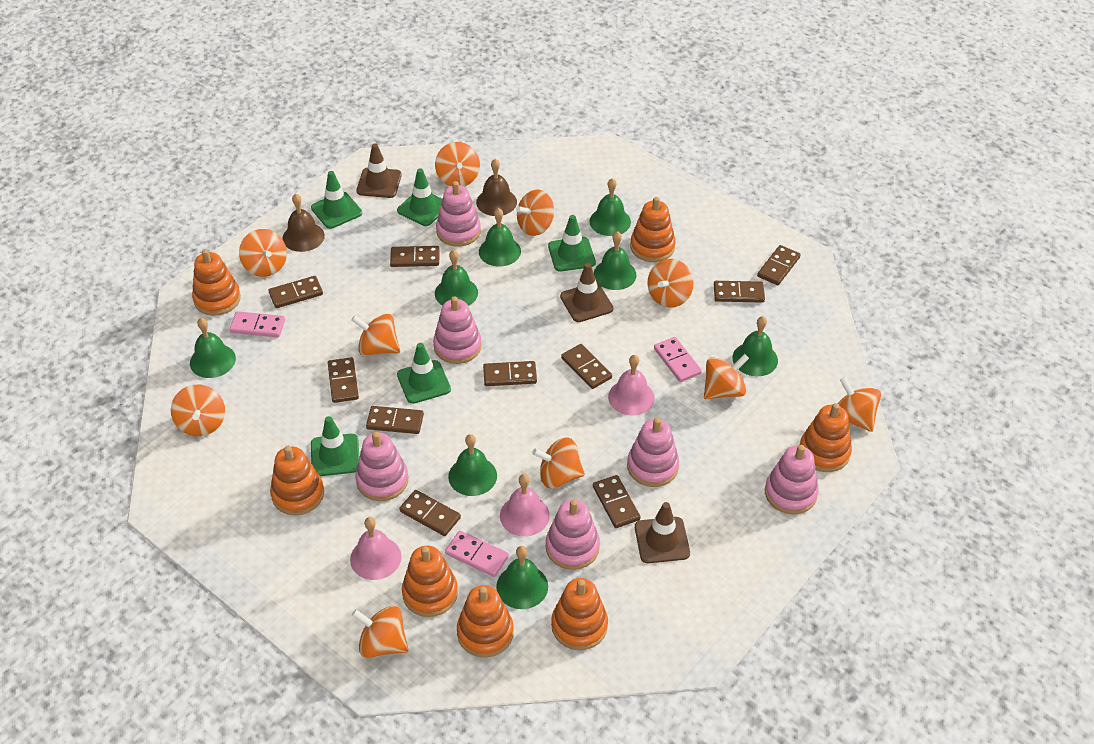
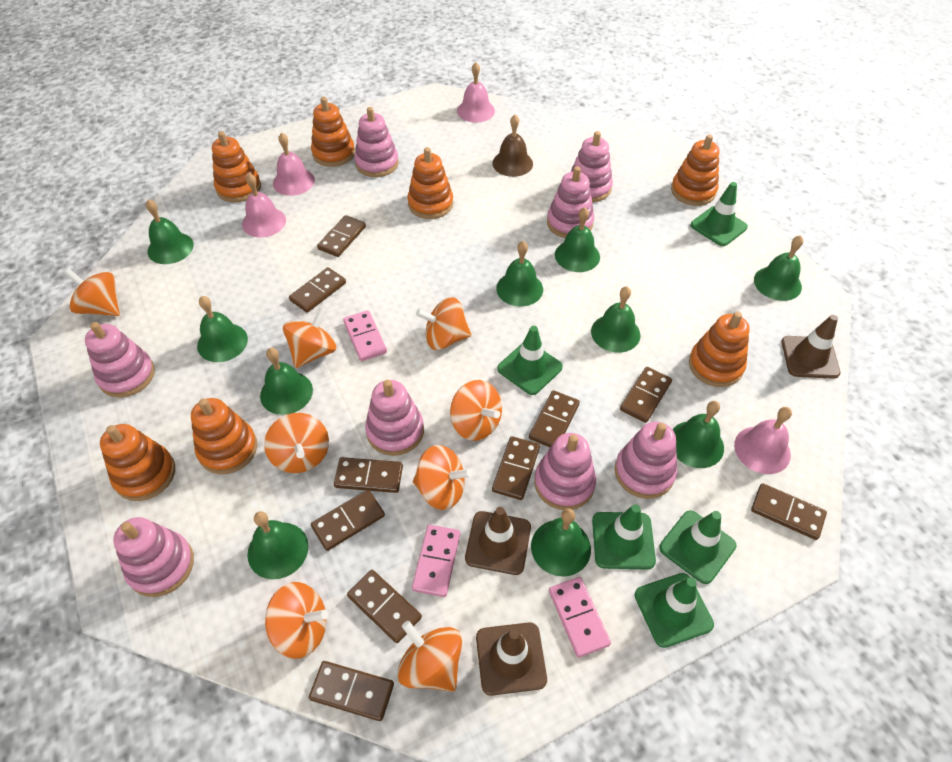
brown bell: [283,194,325,252] [476,159,517,216] = 2 -> [492,114,533,177] = 1
green bell: [190,318,236,378] [435,250,478,306] [448,434,497,496] [479,208,521,267] [496,546,548,609] [589,178,631,236] [594,231,636,290] [732,316,778,376] = 8 -> [146,199,194,264] [197,296,248,362] [247,511,308,579] [260,348,313,415] [496,241,543,306] [531,508,591,577] [555,207,600,272] [591,286,641,353] [672,401,724,468] [754,235,804,301] = 10
orange spinning top: [171,385,225,436] [239,229,287,277] [352,314,400,356] [352,605,409,658] [435,142,480,187] [516,190,554,236] [532,438,585,489] [647,259,693,308] [704,354,749,399] [838,377,881,432] = 10 -> [64,269,120,316] [264,413,329,473] [265,582,328,659] [283,307,336,368] [397,621,462,692] [413,445,472,510] [416,297,471,350] [450,380,502,441] = 8
pink bell: [350,517,401,580] [500,474,550,536] [608,355,655,416] = 3 -> [242,173,286,238] [273,133,315,196] [457,62,495,123] [734,407,792,474] = 4
pink stacking toy: [356,432,408,501] [433,296,482,364] [436,181,481,247] [546,499,600,570] [627,418,679,487] [765,445,819,515] = 6 -> [85,322,155,397] [113,517,194,597] [354,107,399,177] [365,380,424,456] [534,433,596,510] [547,166,594,238] [571,131,613,202] [615,422,677,499] = 8

